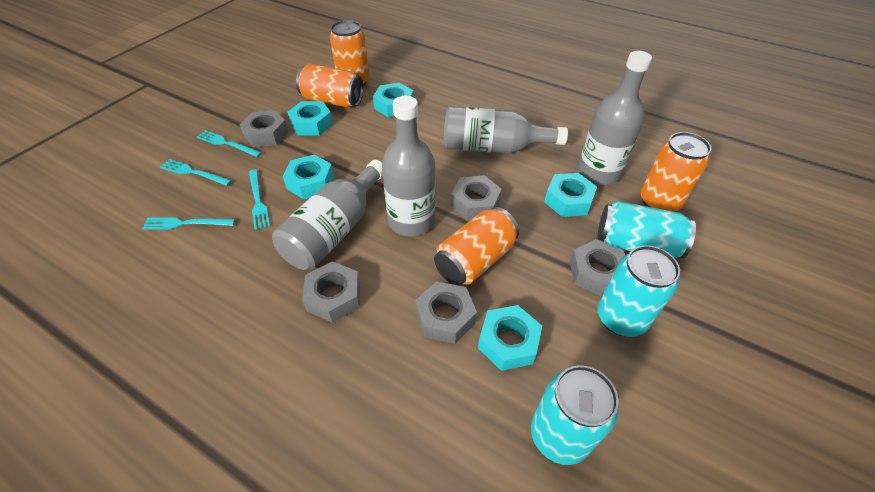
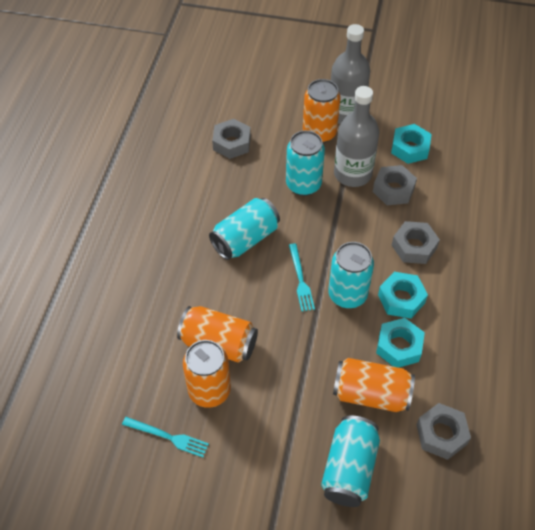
grey bottle: [272,160,383,270] [382,96,436,237] [444,106,568,153] [578,51,652,185] = 4 -> [331,24,370,124] [334,86,379,187] = 2
grey nut: [239,110,289,148] [302,261,360,323] [415,281,477,344] [451,175,502,221] [570,239,625,296] = 5 -> [212,119,251,159] [373,165,417,205] [392,221,440,264] [416,403,471,460] = 4
turquoise can: [531,365,618,465] [597,245,680,337] [598,201,696,258] = 3 -> [209,198,280,260] [286,130,325,196] [321,415,380,507] [328,242,374,308] = 4
turquoise fork: [142,217,235,230] [160,159,232,186] [197,130,262,157] [249,170,270,230] = 4 -> [122,417,209,457] [289,243,315,312] = 2
turquoise nut: [283,154,334,199] [287,101,333,136] [373,83,414,117] [478,305,542,371] [544,173,597,217] = 5 -> [376,318,425,368] [378,272,428,319] [391,124,432,164] = 3

